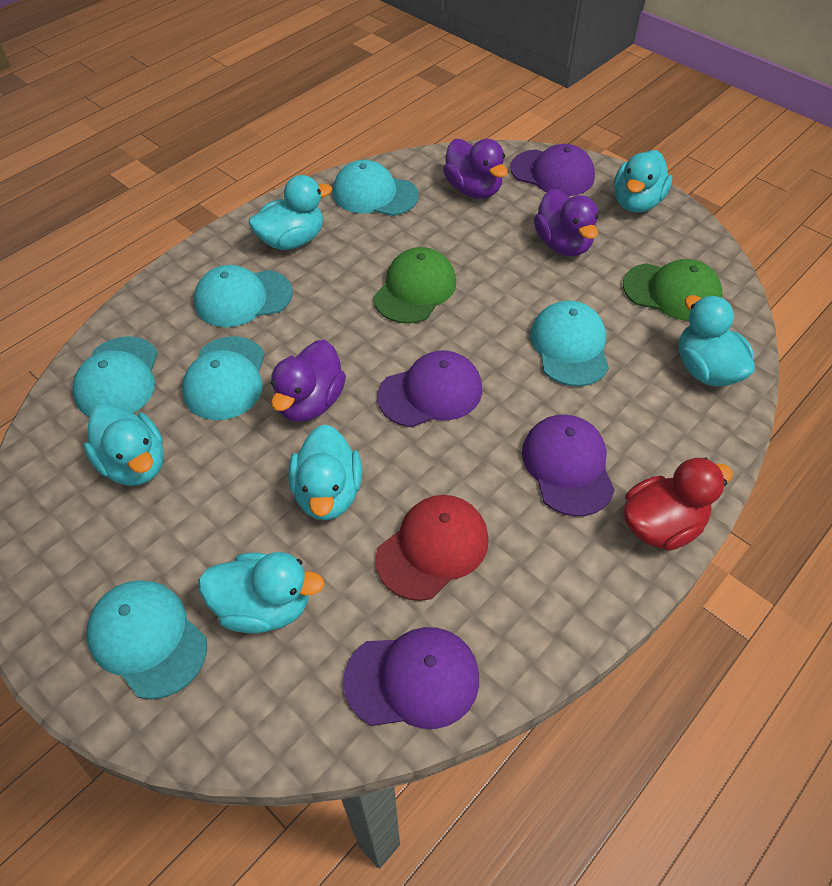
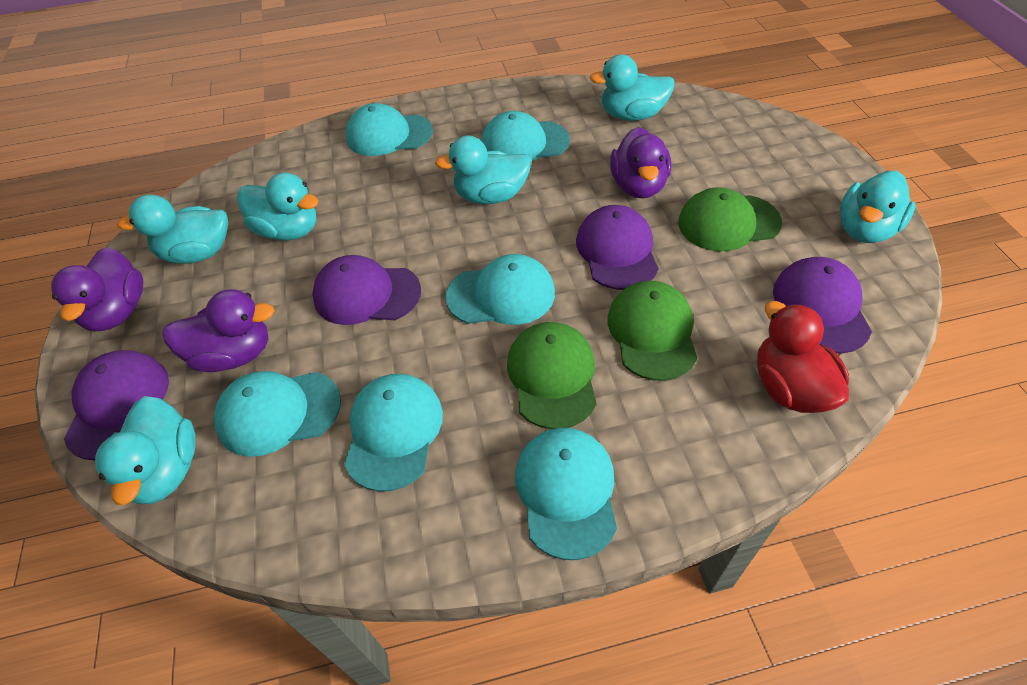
green cap: [373,247,456,324] [623,259,722,321] = 2 -> [507,322,597,429] [607,281,697,381] [678,187,782,251] = 3
red cap: [375,495,489,601] = 1 -> none = 0

